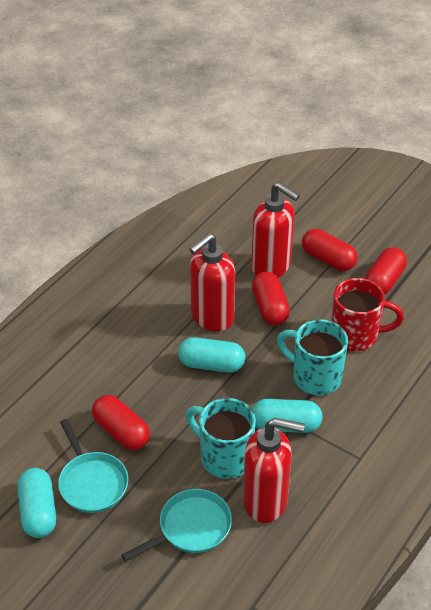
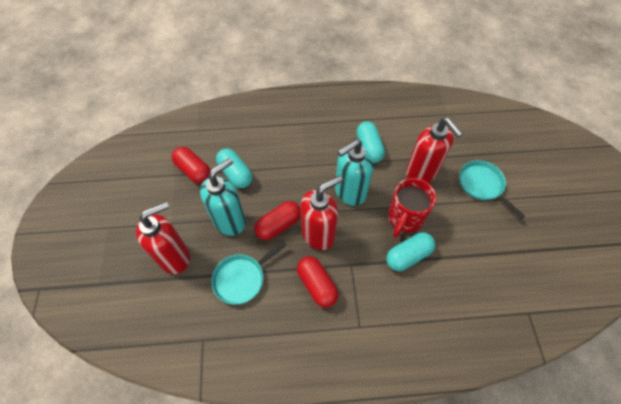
red capsule: [92,395,150,450] [252,272,290,325] [302,229,358,271] [364,247,407,295] = 4 -> [172,147,211,184] [254,201,301,240] [297,256,339,308] = 3
turquoise mug: [186,398,256,479] [277,319,348,395] = 2 -> none = 0
turquoise soap dispenser: none = 0 -> [200,158,246,236] [335,139,373,206] = 2

